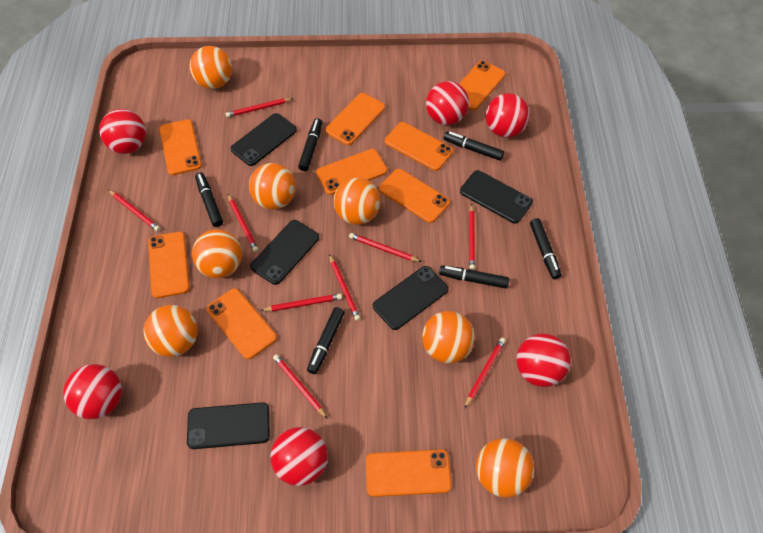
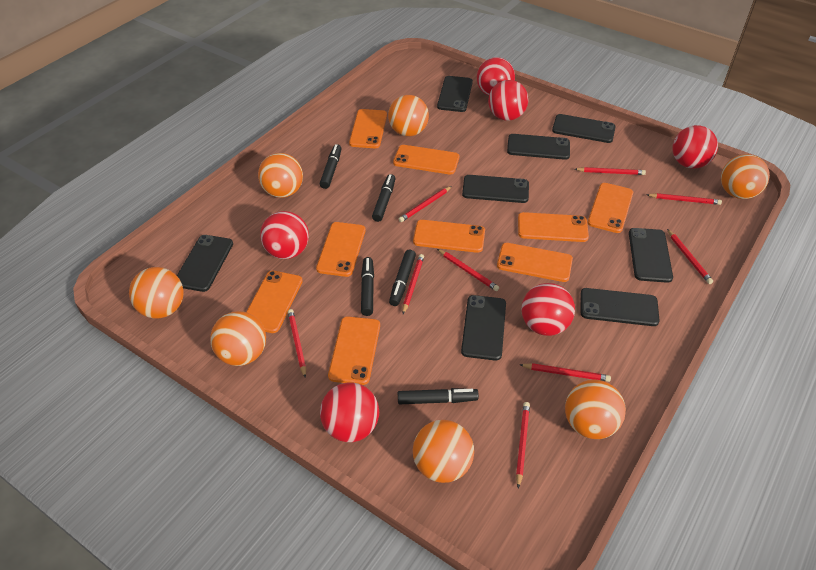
black marker: [195,173,223,227] [298,118,322,171] [307,307,345,374] [439,265,509,289] [443,132,504,161] [530,218,561,279] = 6 -> [320,144,342,189] [361,257,374,316] [372,174,396,222] [389,250,416,306] [398,388,479,404] = 5
black phone: [187,402,270,449] [230,113,297,166] [250,220,319,285] [373,266,449,330] [460,170,533,224] = 5 -> [177,235,233,292] [437,76,473,112] [461,295,506,361] [462,175,529,203] [507,134,570,160] [552,114,616,143] [580,288,660,326] [629,228,673,283] = 8

